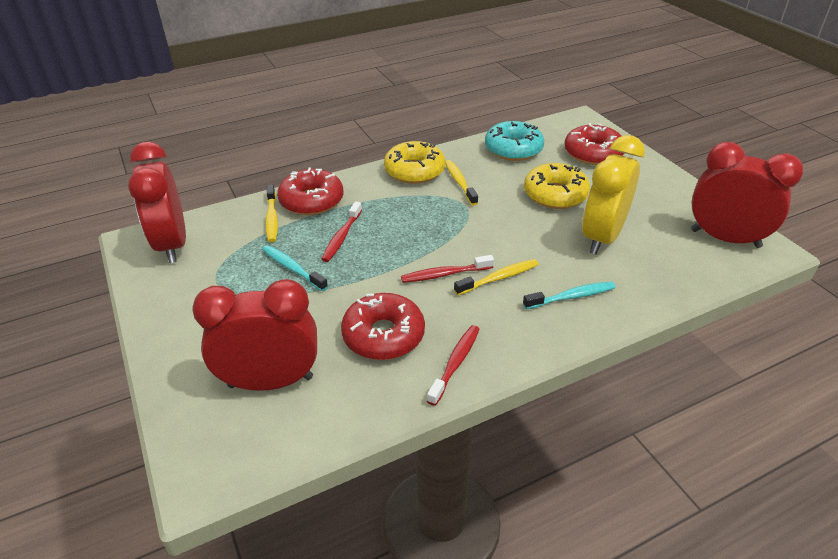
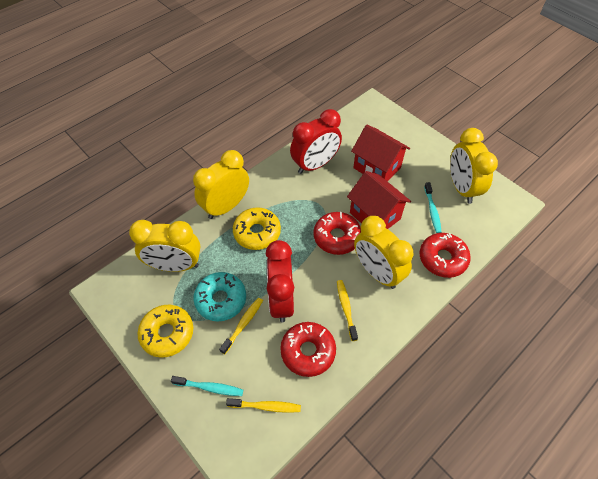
red clock: [128,142,186,263] [192,279,317,391] [691,142,803,248] = 3 -> [266,240,294,322] [290,109,342,174] = 2
red house: none = 0 -> [347,171,411,229] [351,125,410,181] = 2
red toothbrush: [321,202,362,262] [401,255,494,283] [427,325,479,406] = 3 -> none = 0
yellow clock: [582,135,645,254] = 1 -> [129,220,200,272] [193,150,249,219] [354,216,413,289] [450,128,498,204] = 4

